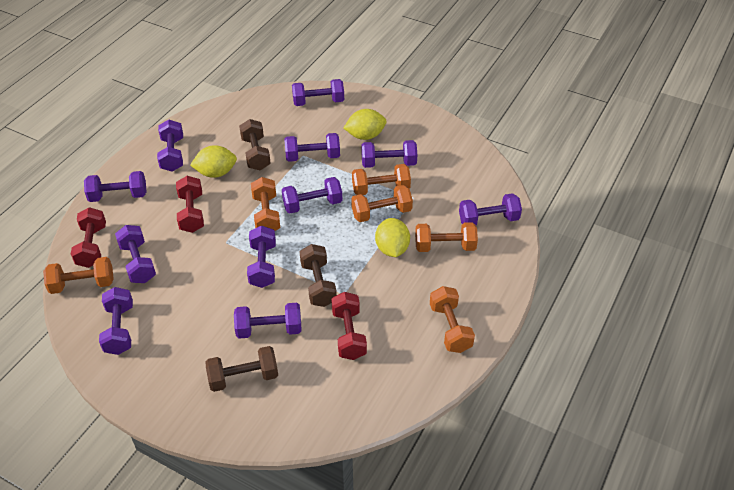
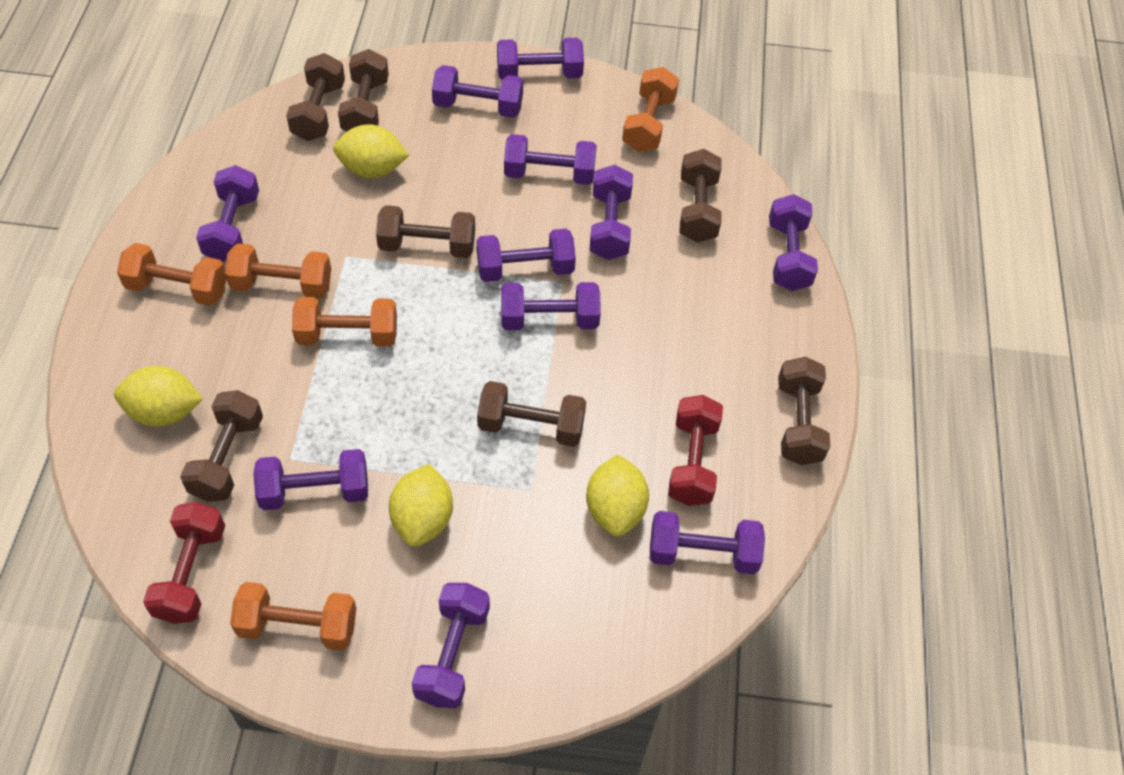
brown dumbbell: [205,346,278,392] [239,119,271,170] [300,244,337,307] = 3 -> [180,390,263,502] [286,53,345,141] [338,49,389,132] [376,205,475,258] [477,381,586,447] [680,149,722,242] [778,357,830,465] = 7
orange dumbbell: [43,257,114,294] [251,177,280,231] [351,185,413,222] [352,164,411,195] [415,222,478,252] [430,286,475,353] = 6 -> [117,243,227,306] [225,243,331,299] [230,582,356,650] [292,297,397,347] [622,67,679,152] = 5
red dumbbell: [71,207,106,268] [176,176,204,233] [331,292,367,360] = 3 -> [143,502,225,624] [668,395,723,506] = 2
yellow lemon: [190,145,237,178] [344,109,387,140] [375,218,410,257] = 3 -> [114,366,203,427] [333,124,409,178] [389,464,453,547] [586,454,649,536] = 4

